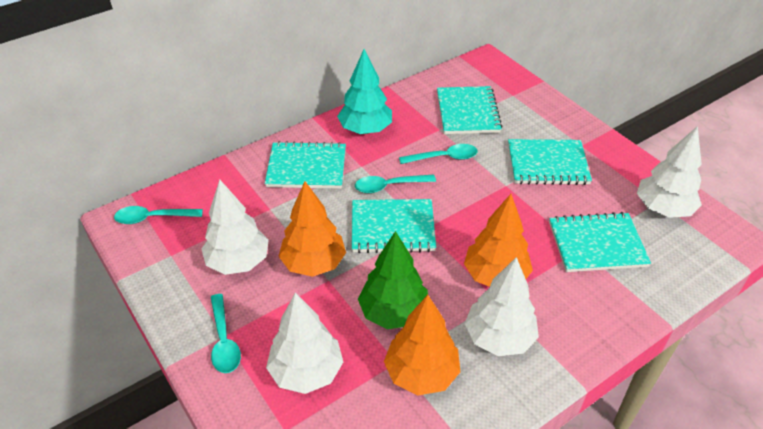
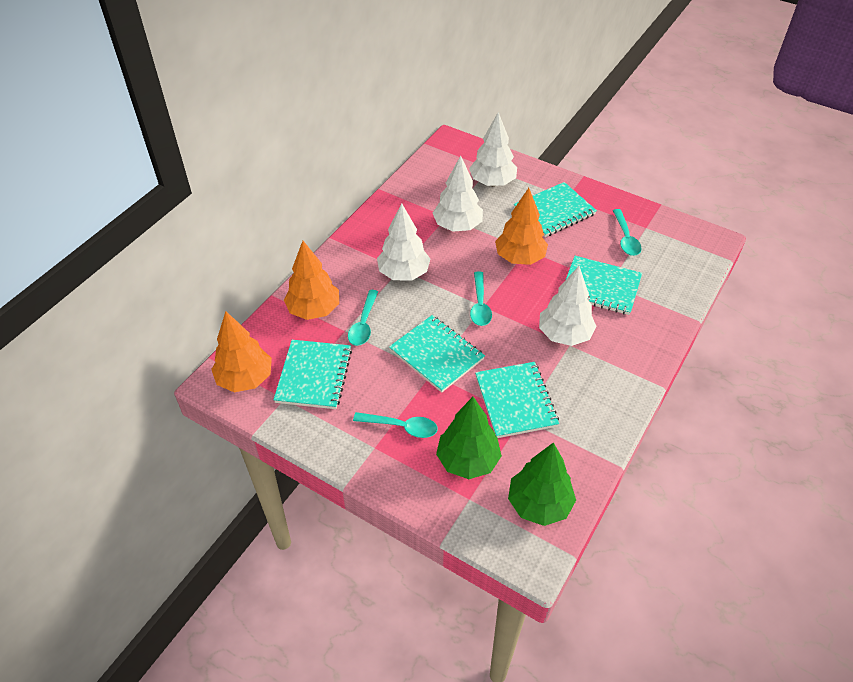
green tree: [358,231,428,329] = 1 -> [436,397,502,479] [508,442,576,526] = 2
turquoise tree: [337,49,392,134] = 1 -> none = 0

